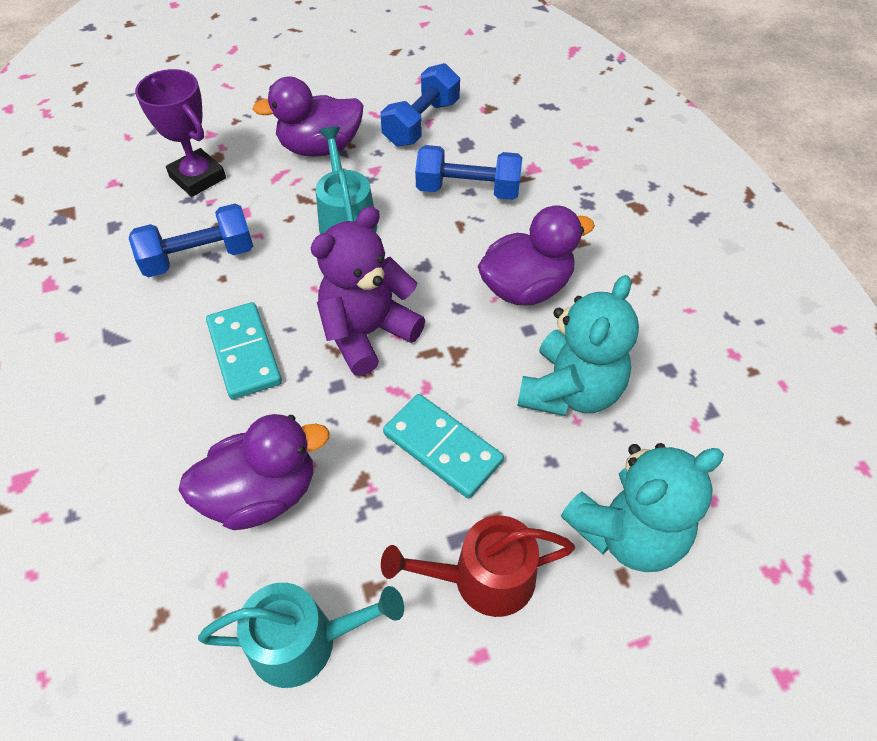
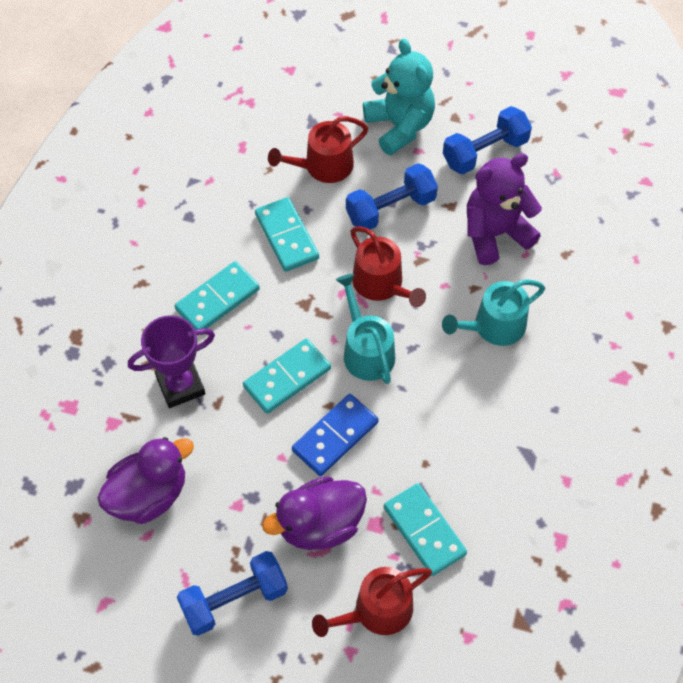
blue domino: none = 0 -> [292,394,379,476] = 1
purple duck: [179,414,330,530] [252,76,363,157] [478,206,595,305] = 3 -> [97,437,194,524] [262,476,367,550] = 2
red watering can: [381,515,575,617] = 1 -> [268,116,368,183] [312,567,432,637] [350,227,426,307] = 3
turquoise domino: [206,302,282,400] [383,394,504,499] = 2 -> [175,261,260,330] [243,338,331,414] [255,197,319,272] [384,483,467,576] = 4
turquoise teddy bear: [517,275,639,416] [561,443,724,572] = 2 -> [363,39,435,156] = 1

